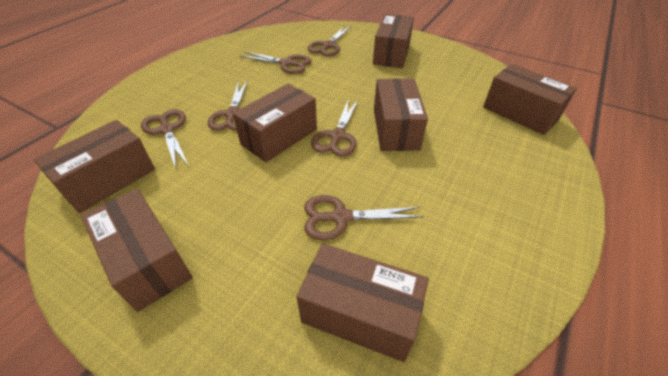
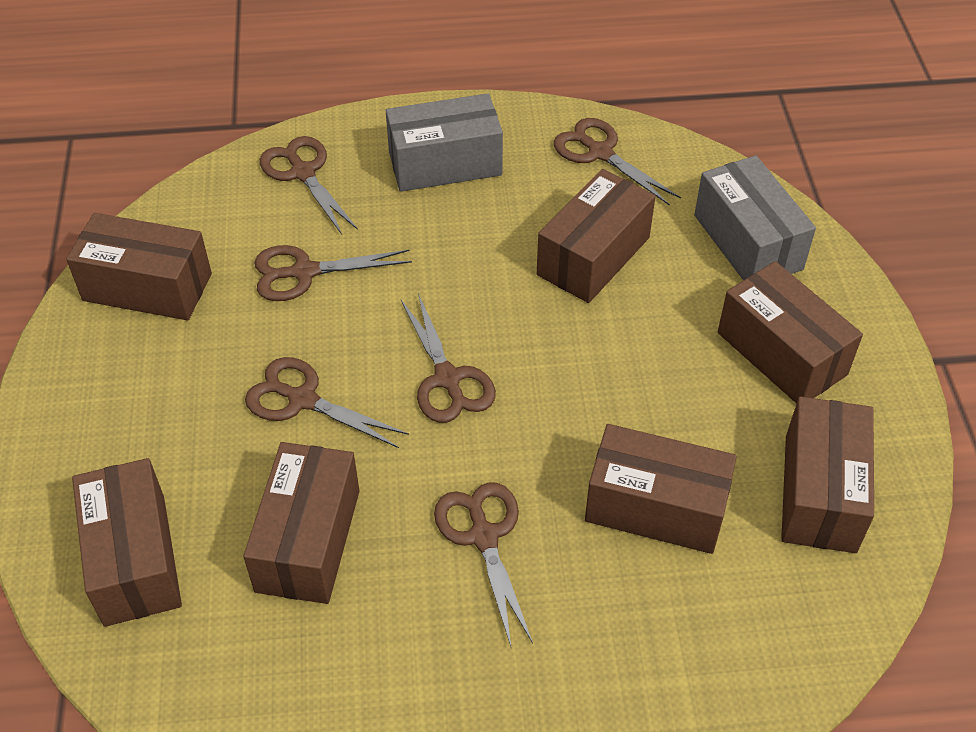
grey box: none = 0 -> [386,93,503,192] [694,155,816,281] = 2

